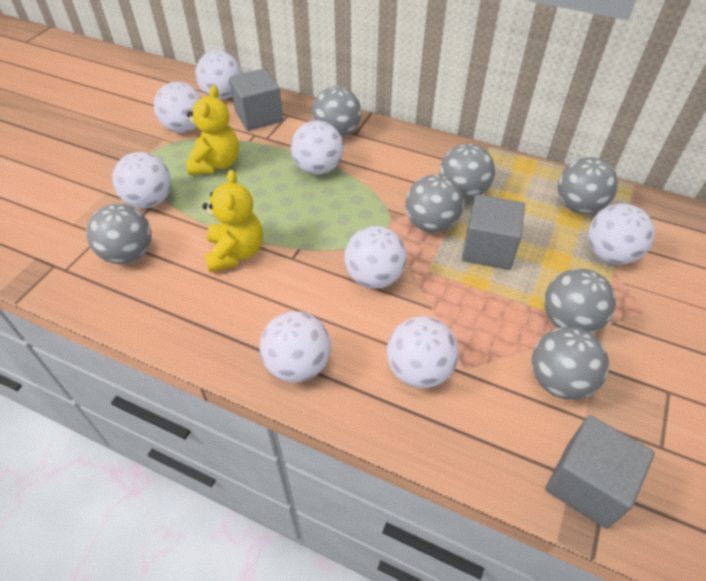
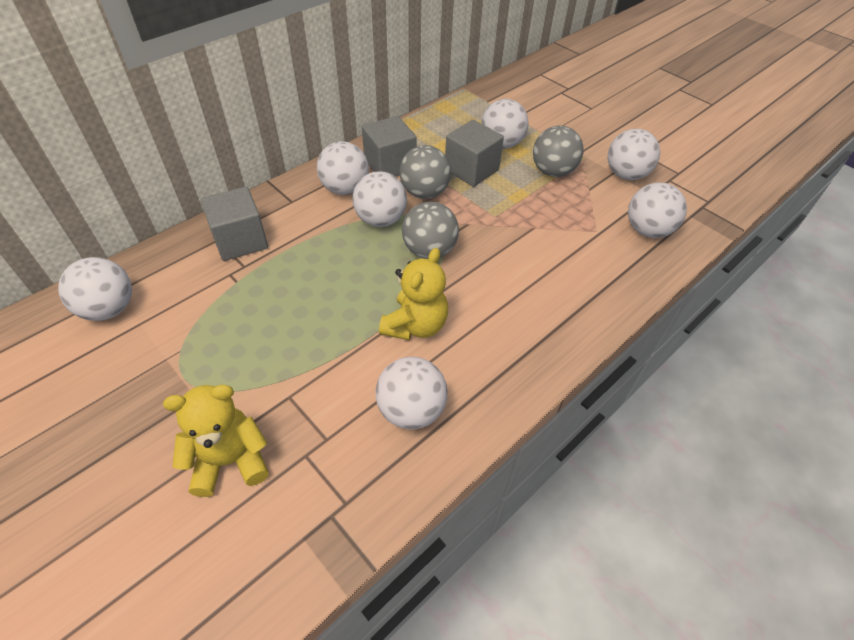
grey ball: [86,203,151,264] [312,86,361,137] [405,175,464,233] [439,144,495,200] [532,327,609,400] [544,269,616,334] [558,157,618,214] = 7 -> [399,145,451,199] [402,202,459,259] [533,125,584,177] = 3
white ball: [112,152,171,208] [154,82,202,133] [195,51,242,100] [260,311,331,383] [291,121,343,175] [344,226,407,289] [387,316,459,388] [588,204,655,264] = 8 -> [58,257,132,321] [317,141,369,195] [353,171,407,227] [375,357,447,429] [481,99,529,149] [608,129,660,180] [628,182,687,238] = 7

